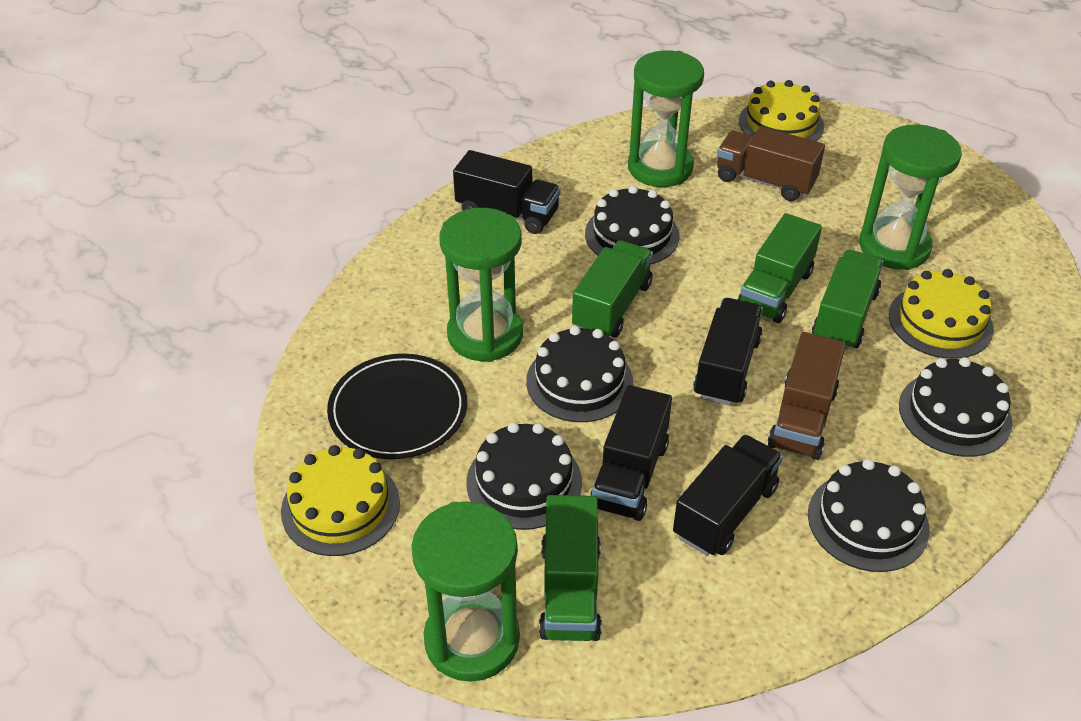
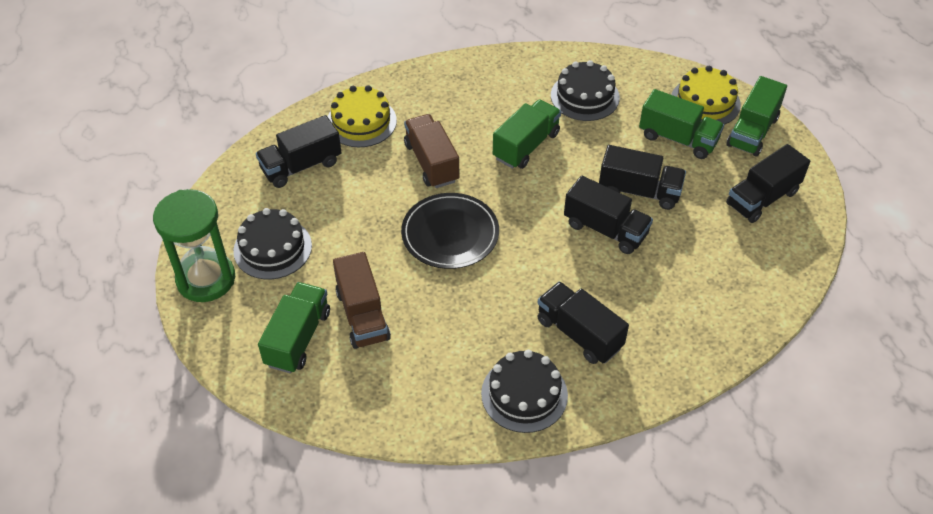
black cake: [466,422,582,530] [526,326,633,422] [585,186,680,265] [808,459,929,572] [899,357,1013,457] = 5 -> [233,208,312,279] [481,350,568,433] [551,60,620,121] = 3
black truck: [453,150,561,234] [590,385,672,521] [673,434,783,556] [693,298,763,406] = 4 -> [256,115,342,188] [537,281,629,364] [564,176,653,254] [599,145,686,210] [726,144,810,223] = 5
green hourglass: [411,501,520,682] [439,208,523,362] [628,50,704,187] [859,124,962,270] = 4 -> [153,189,235,302] = 1
yellow cake: [281,445,400,556] [739,80,824,141] [889,269,994,359] = 3 -> [327,85,397,147] [671,66,741,125] = 2

